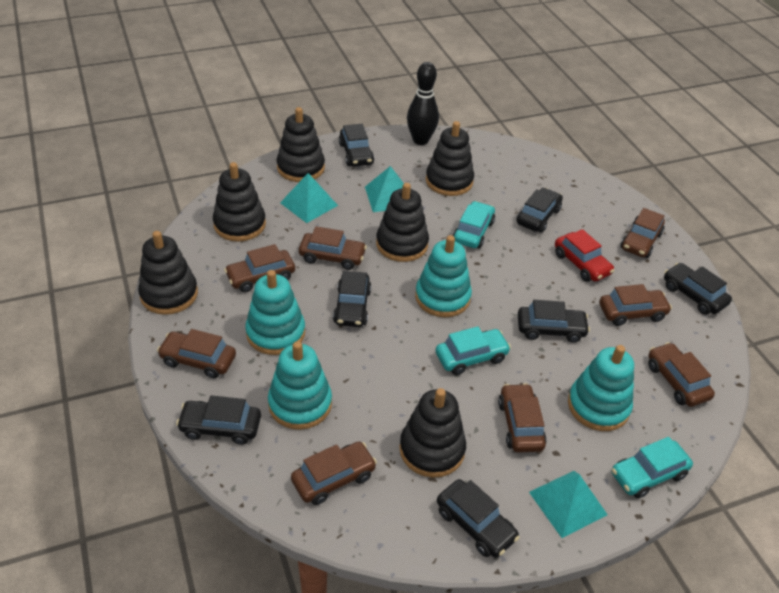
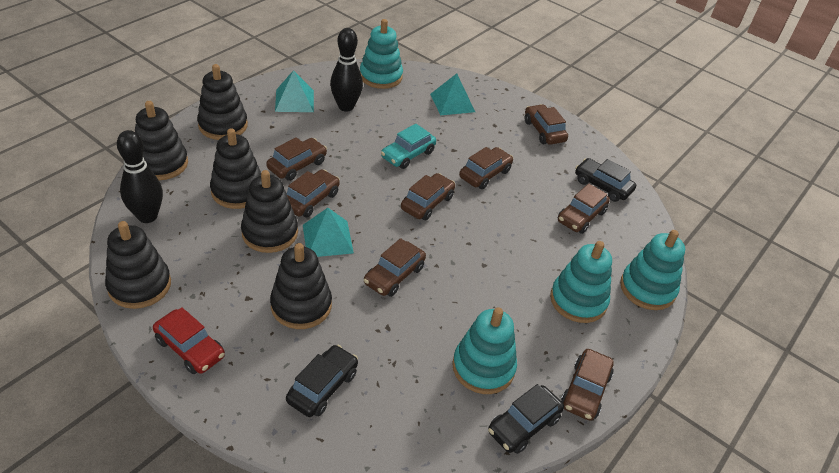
black bowling pin: [407,62,439,145] = 1 -> [117,130,163,223] [330,28,363,112] = 2
black car: [176,396,261,445] [333,271,372,327] [339,124,374,167] [437,479,520,558] [516,188,563,233] [518,300,590,343] [664,263,732,315] = 7 -> [286,345,358,417] [488,384,564,454] [575,158,636,202] = 3
turquoise car: [435,326,511,375] [453,201,495,248] [612,437,693,498] = 3 -> [381,124,436,169] = 1

